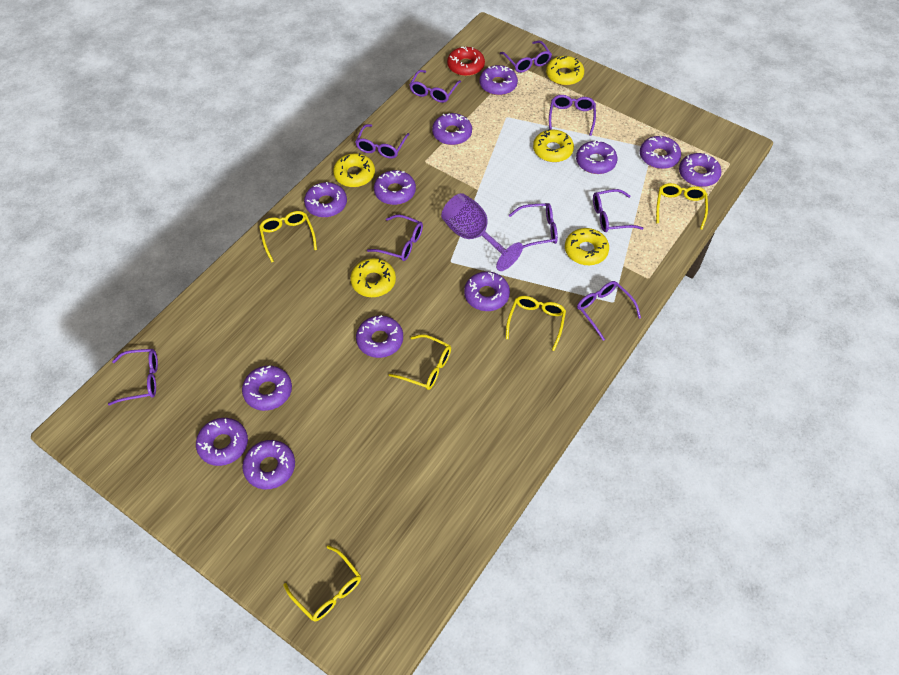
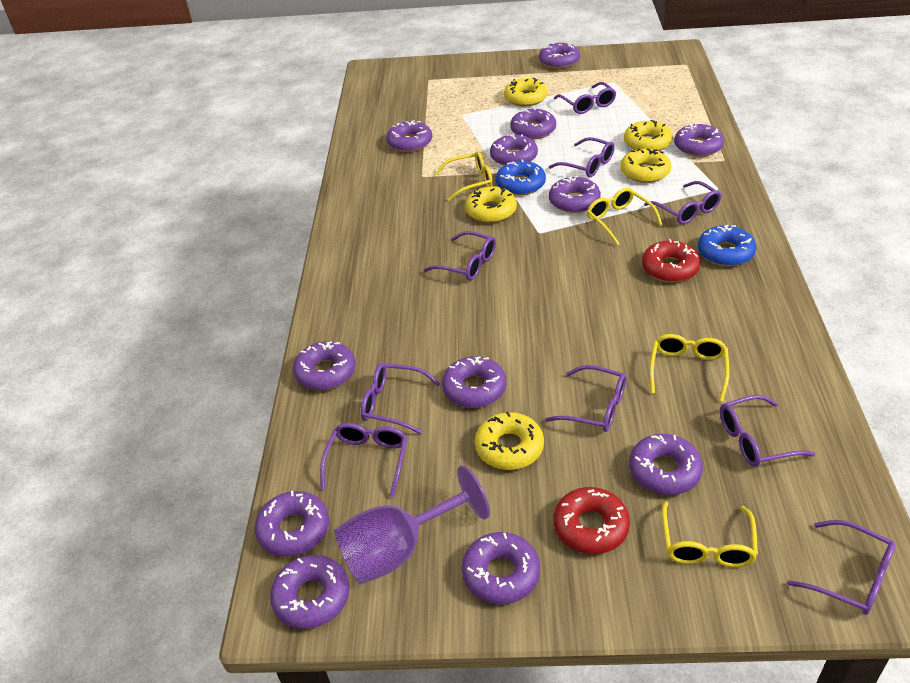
blue donut: none = 0 -> [496,159,546,195] [698,225,756,266] = 2
red donut: [447,47,485,76] = 1 -> [554,487,630,554] [642,239,701,282] = 2
yellow glasses: [259,211,317,263] [283,545,361,622] [389,334,451,390] [506,296,566,351] [656,183,708,230] = 5 -> [435,151,493,201] [587,188,663,246] [649,334,729,402] [662,501,758,567] = 4

